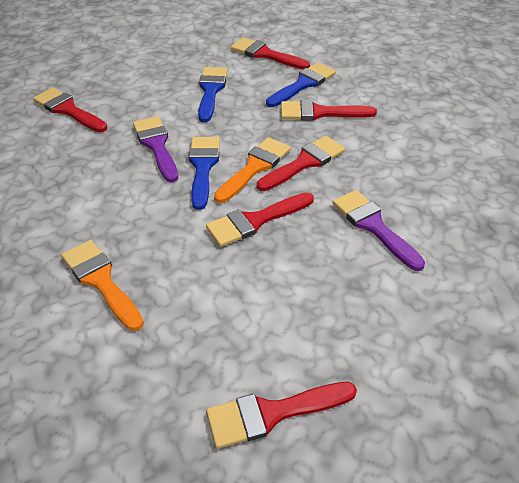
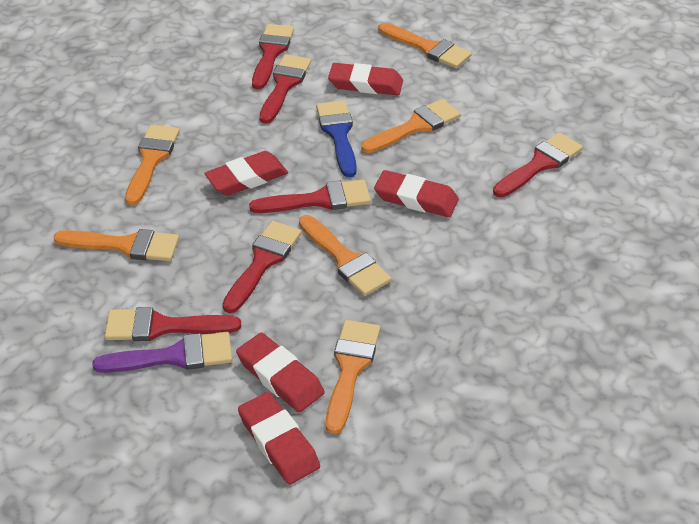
blue brush: [189,137,220,210] [198,67,228,122] [266,63,336,107] = 3 -> [316,101,357,177] = 1
orange brush: [61,240,144,331] [214,137,291,203] = 2 -> [54,229,179,261] [125,125,180,205] [299,215,391,296] [326,320,380,434] [362,99,461,153] [378,23,472,69] = 6
purple brush: [133,116,178,182] [333,190,425,271] = 2 -> [92,332,232,373] = 1
red eraser: none = 0 -> [204,151,288,196] [236,333,325,412] [238,392,320,485] [328,63,403,95] [374,170,459,217] = 5

